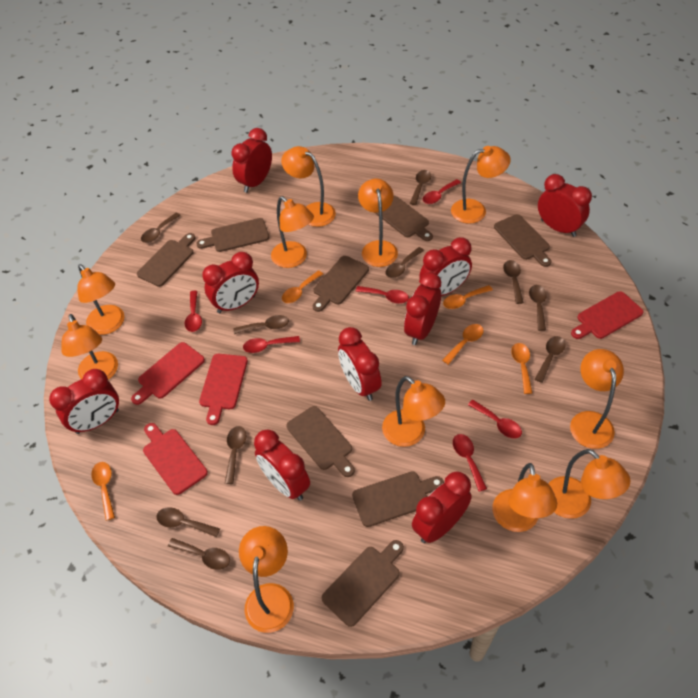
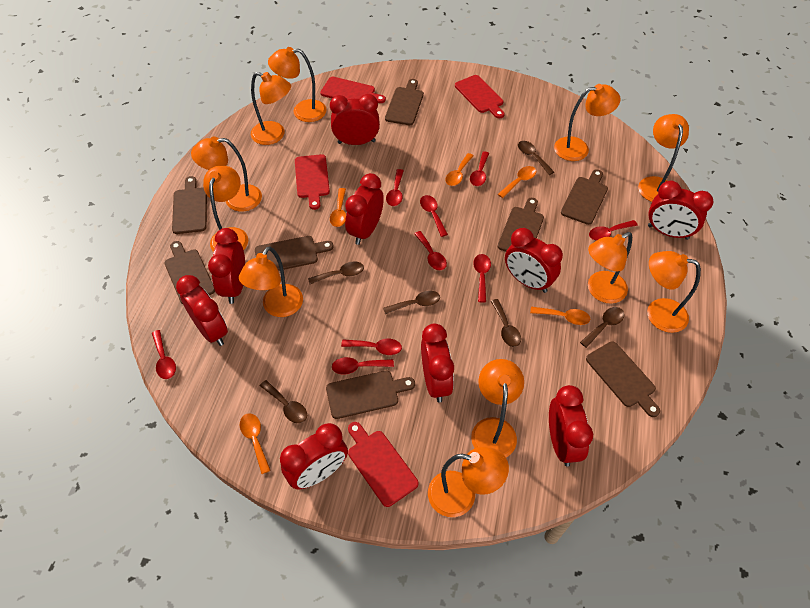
brown spoon: [141,213,181,243] [156,507,220,537] [168,538,230,570] [225,426,246,484] [233,315,289,334] [385,247,424,278] [410,170,431,205] [503,260,524,304] [529,285,547,331] [535,336,565,383] = 10 -> [260,380,307,423] [308,261,364,284] [383,291,440,314] [491,299,521,347] [518,141,554,175] [580,307,624,348] = 6
red spoon: [185,291,202,332] [243,336,300,353] [355,286,409,304] [423,179,461,204] [453,434,487,492] [468,400,522,439] = 6 -> [152,330,176,379] [332,357,394,375] [341,339,402,355] [386,169,404,206] [414,231,447,270] [420,195,448,237] [470,151,489,186] [473,254,491,303] [589,220,638,241] = 9

